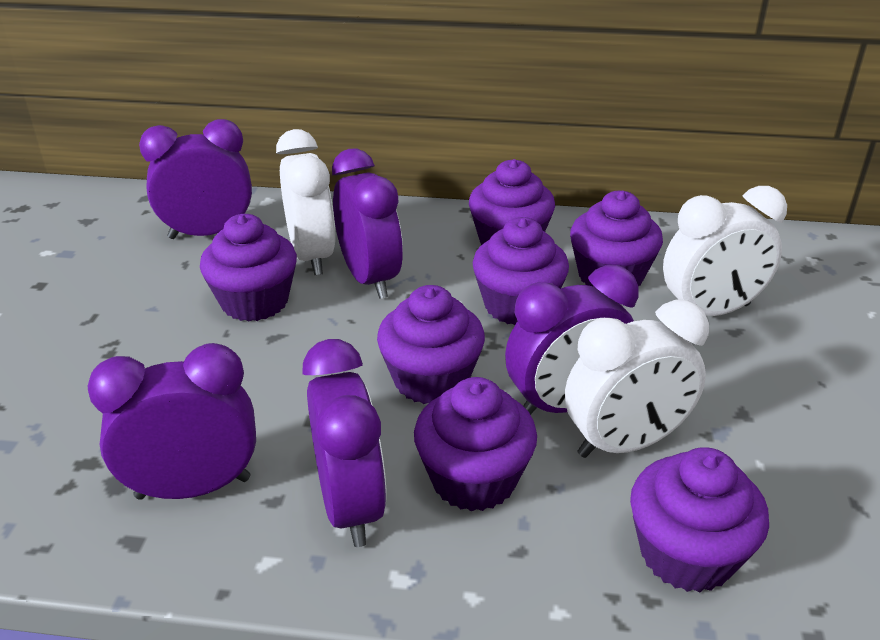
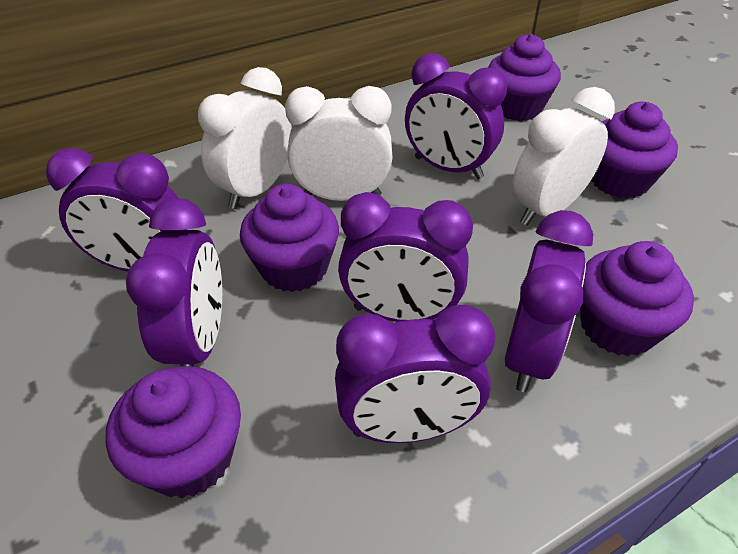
purple clock: [87,343,256,500] [139,119,252,239] [302,339,387,547] [332,149,403,299] [505,265,639,415] = 5 -> [46,148,187,271] [126,198,222,367] [335,305,495,443] [338,192,473,322] [405,53,507,179] [505,210,593,392] = 6
purple cupcake: [200,214,297,322] [377,285,485,404] [414,377,537,511] [469,159,555,245] [473,217,569,325] [570,191,663,287] [630,447,769,593] = 7 -> [105,366,241,498] [240,184,339,292] [489,34,561,121] [580,241,694,356] [591,101,678,199] = 5

